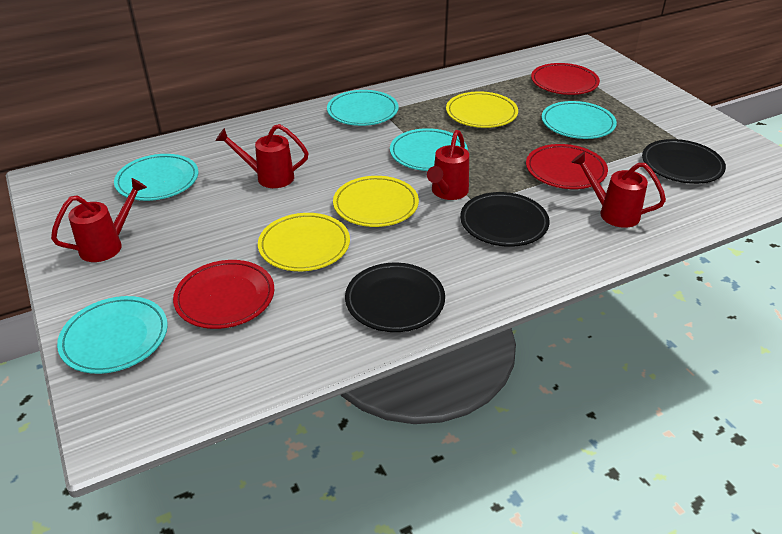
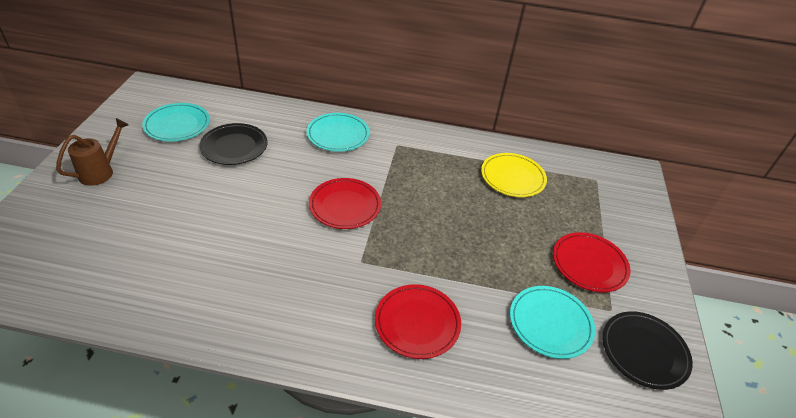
black plate: [345,263,445,332] [460,192,550,247] [642,139,726,184] = 3 -> [199,123,268,165] [603,311,693,390] = 2
brown watering can: none = 0 -> [56,118,129,186] = 1
red watering can: [51,178,147,262] [216,124,309,188] [427,130,469,200] [571,152,666,228] = 4 -> none = 0
turquoise plate: [57,296,168,374] [114,154,198,201] [327,90,398,126] [390,128,468,171] [542,101,617,139] = 5 -> [142,103,210,142] [306,113,370,152] [510,286,595,359] = 3
yellow plate: [258,213,350,271] [333,176,419,227] [446,91,518,128] = 3 -> [481,153,547,197] = 1

